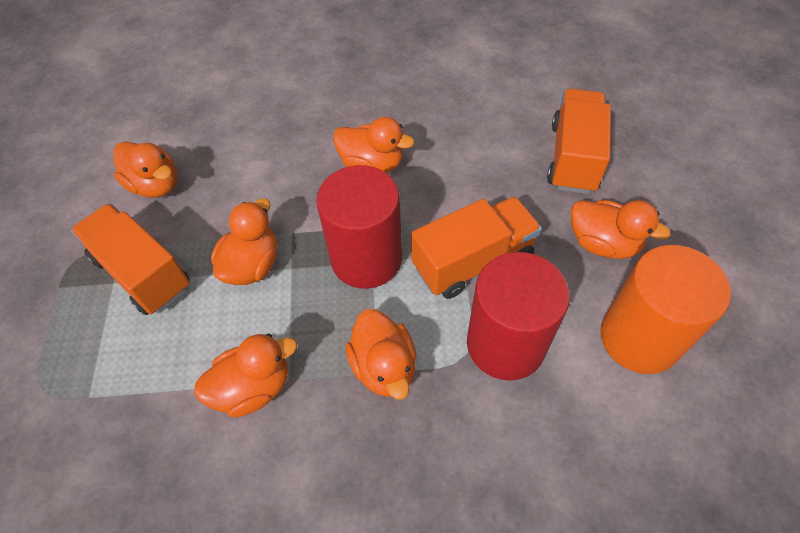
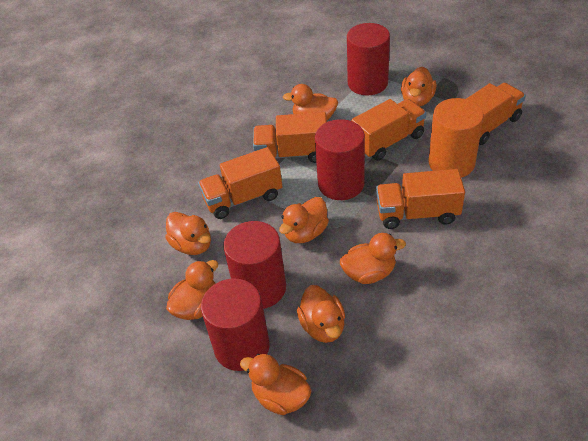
orange duck: [113,141,178,198] [194,334,297,418] [211,199,277,285] [333,117,414,173] [346,309,417,400] [571,200,671,259] = 6 -> [165,212,211,255] [166,260,218,320] [240,354,311,415] [279,197,329,243] [283,84,338,120] [297,285,345,343] [340,233,406,284] [401,67,437,106] = 8
orange truck: [71,203,190,315] [411,197,542,299] [547,89,611,194] = 3 -> [198,147,282,219] [253,112,327,163] [351,99,426,161] [376,169,465,229] [466,83,526,145] = 5
red cylinder: [316,165,402,289] [467,252,570,381] = 2 -> [201,278,270,371] [223,221,286,309] [315,119,365,200] [347,23,390,95] = 4

